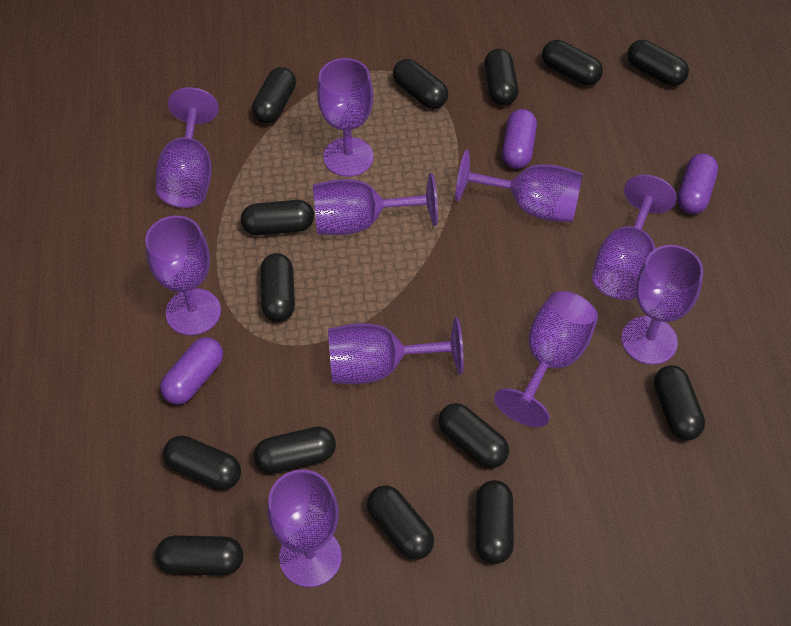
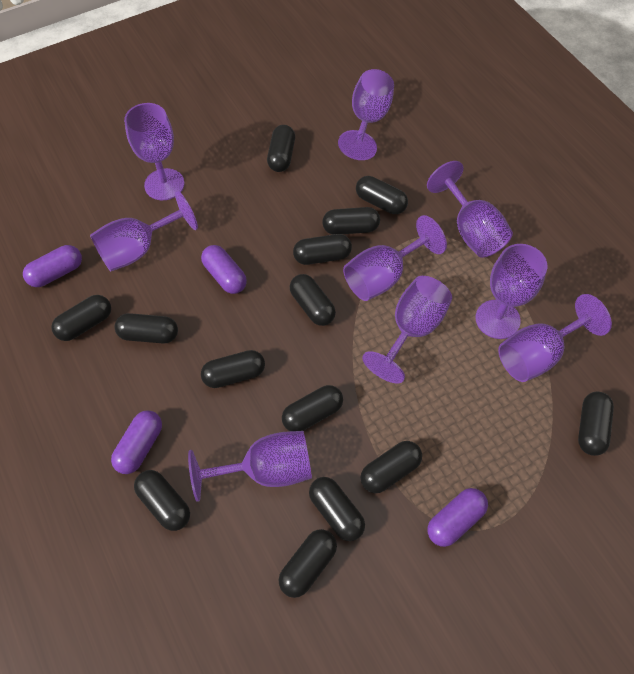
purple capsule: [160,337,223,405] [502,109,537,169] [677,153,718,214] = 3 -> [23,245,82,287] [111,410,162,474] [201,245,247,294] [428,488,488,547] = 4
purple goblet: [145,216,221,335] [156,87,219,208] [267,470,342,587] [313,173,438,235] [317,58,374,177] [328,317,464,384] [455,149,583,222] [494,291,598,427] [592,175,677,300] [621,245,703,365] = 10 -> [90,191,198,272] [124,103,185,200] [188,431,312,502] [338,69,394,160] [343,215,447,301] [362,276,452,384] [427,161,513,258] [476,244,547,339] [498,294,612,382] = 9

